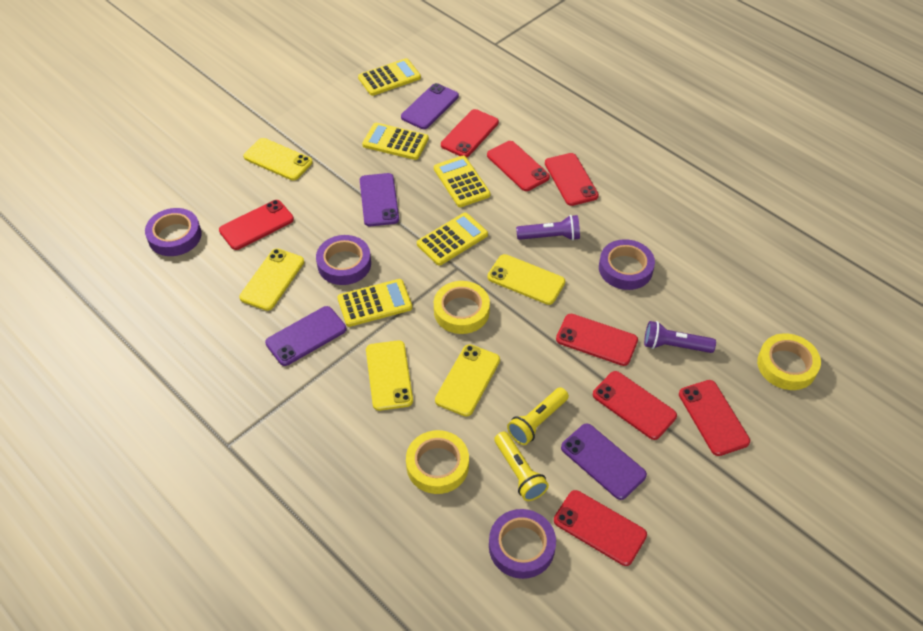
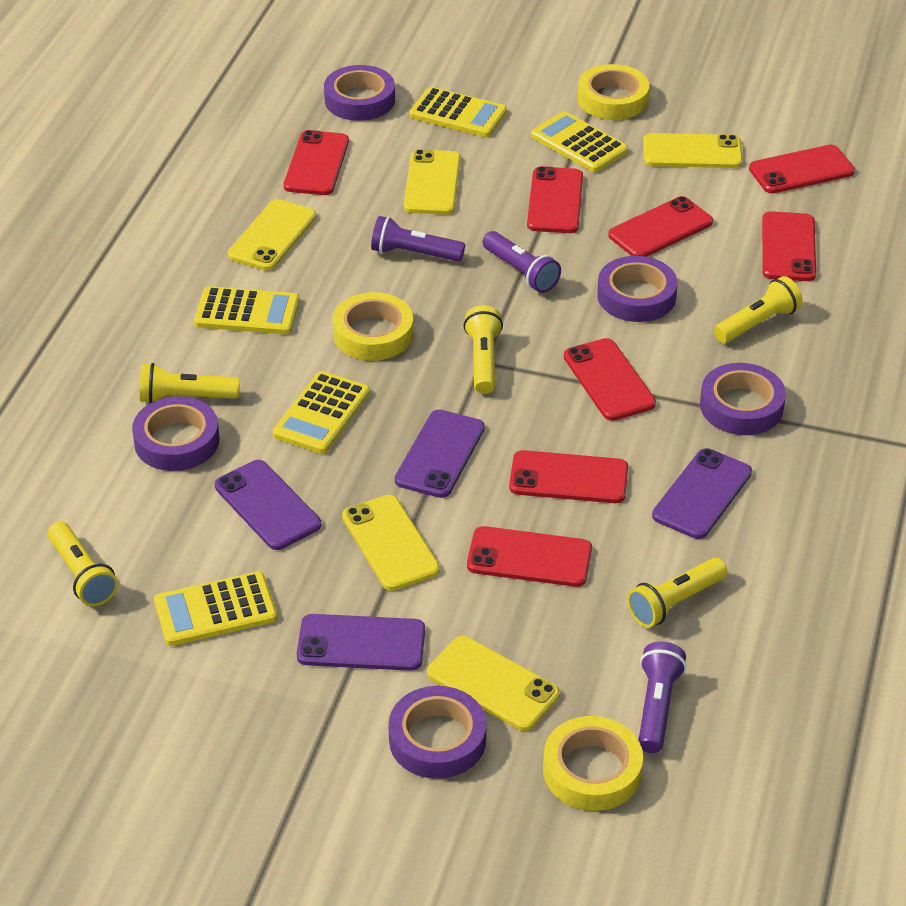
purple flashlight: [516,215,580,241] [644,321,716,353] = 2 -> [371,216,465,262] [483,231,561,293] [638,641,687,753] = 3
purple tape: [145,208,202,256] [316,235,371,285] [489,509,556,579] [599,239,655,290] = 4 -> [132,396,220,471] [324,65,395,121] [388,686,487,779] [597,256,678,322] [700,363,786,435] = 5
yellow flashlight: [494,432,549,501] [507,387,569,445] = 2 -> [48,522,118,606] [140,363,240,403] [463,305,503,394] [627,558,727,628] [714,276,803,343] = 5

